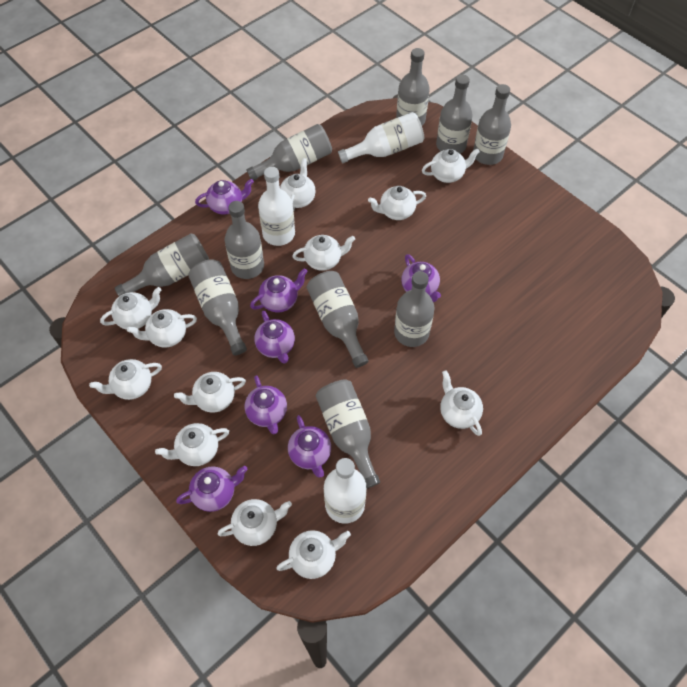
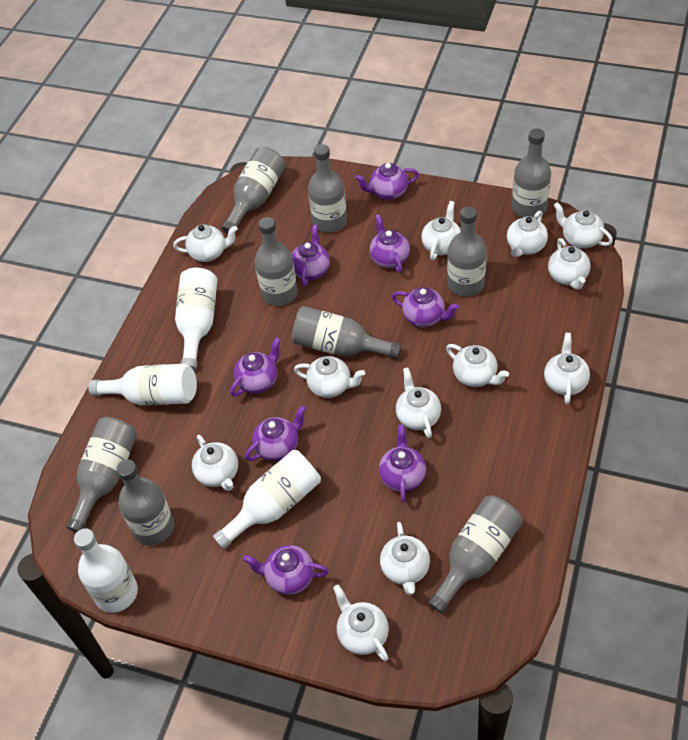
grey bottle: [115,233,209,296] [188,260,247,355] [225,201,264,279] [246,124,332,181] [307,271,369,368] [316,379,380,489] [394,271,435,347] [396,48,430,125] [436,75,473,154] [473,84,511,165] = 10 -> [66,417,138,533] [117,460,174,546] [221,147,285,234] [255,217,298,306] [291,306,401,359] [308,144,347,233] [428,495,523,614] [447,206,487,297] [512,128,551,217] = 9
purple teapot: [176,466,248,512] [195,179,254,215] [244,375,287,434] [250,268,308,312] [254,310,295,364] [288,415,331,478] [401,254,441,302] = 7 -> [230,337,281,397] [243,545,329,595] [245,405,306,461] [291,225,330,286] [355,163,419,200] [370,214,410,273] [379,424,426,503] [392,287,459,327] = 8
white bottle: [258,167,295,246] [324,458,367,524] [338,112,424,163] = 3 -> [74,528,138,613] [88,363,197,405] [175,268,217,371] [213,450,321,549] = 4

